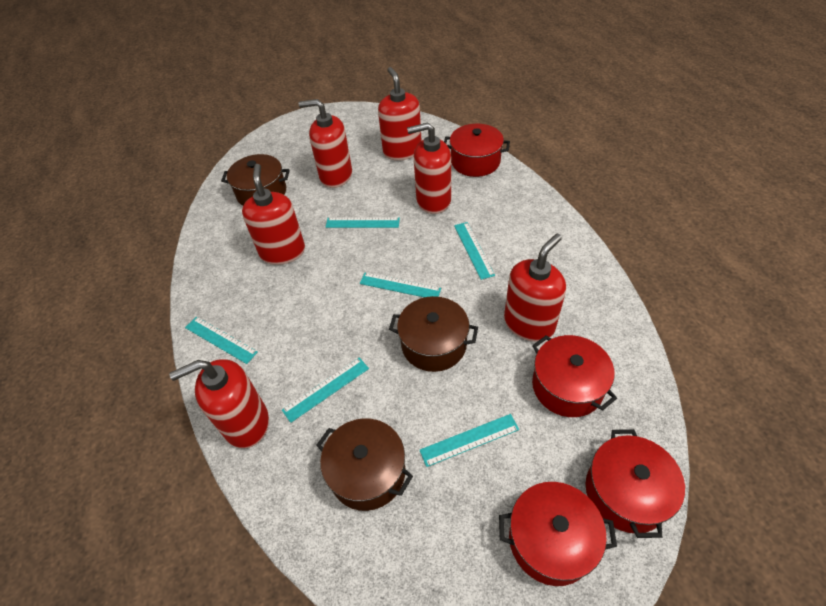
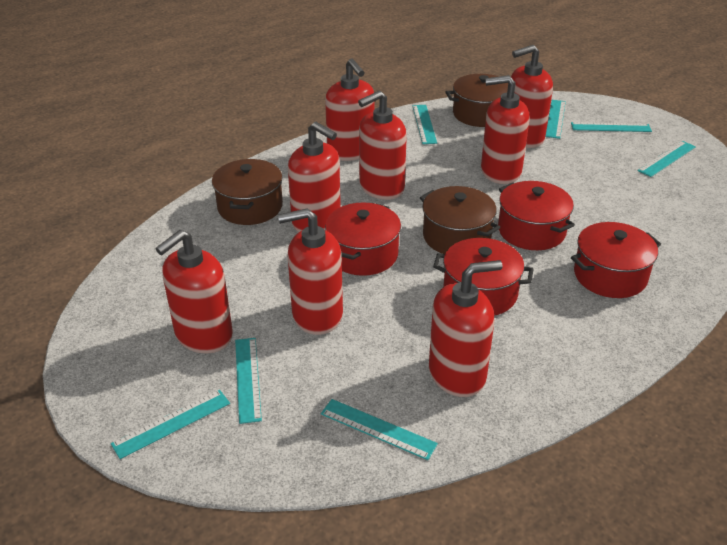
red soap dispenser: [169,359,269,448] [242,164,305,265] [298,99,352,188] [378,67,421,161] [407,122,451,214] [504,234,566,342] = 6 -> [156,230,233,353] [278,208,343,335] [288,122,341,232] [325,58,375,161] [358,91,407,200] [429,260,503,397] [481,75,530,184] [511,45,553,148] = 8
turquoise ruler: [185,317,258,364] [282,357,369,423] [326,218,400,228] [360,273,441,297] [420,414,519,467] [454,222,495,280] = 6 -> [111,390,230,459] [235,338,262,424] [321,399,438,460] [412,105,437,144] [545,100,566,139] [571,122,652,132] [638,141,696,177] = 7

